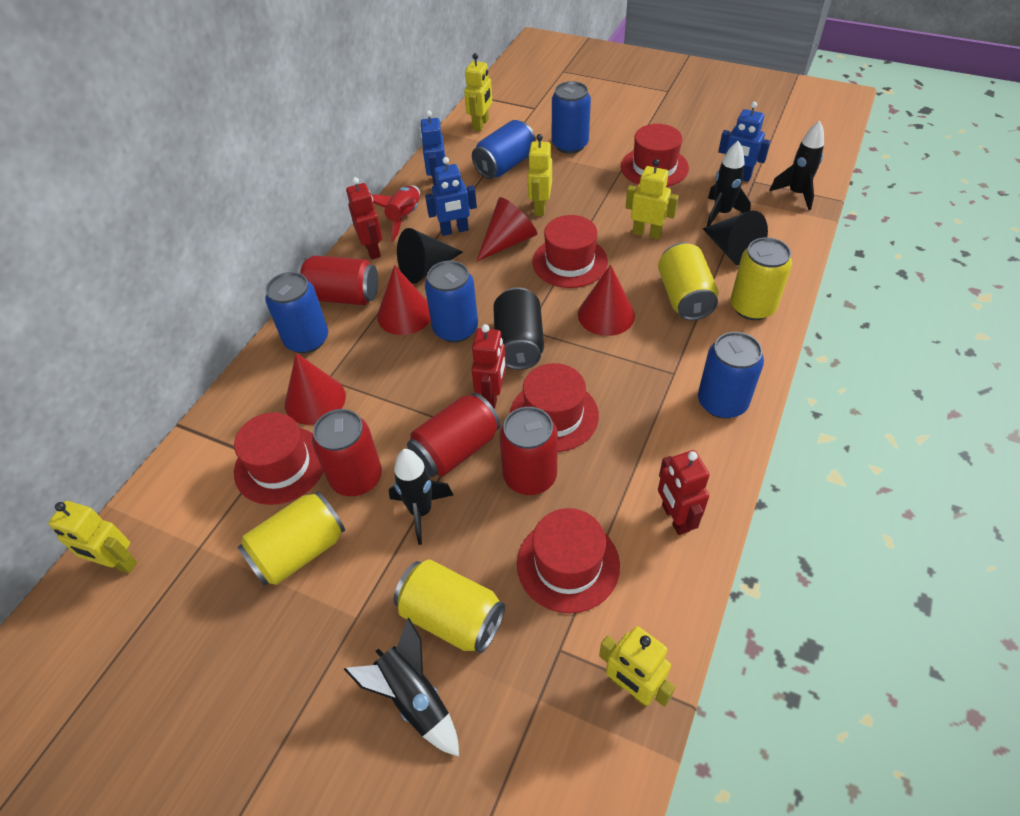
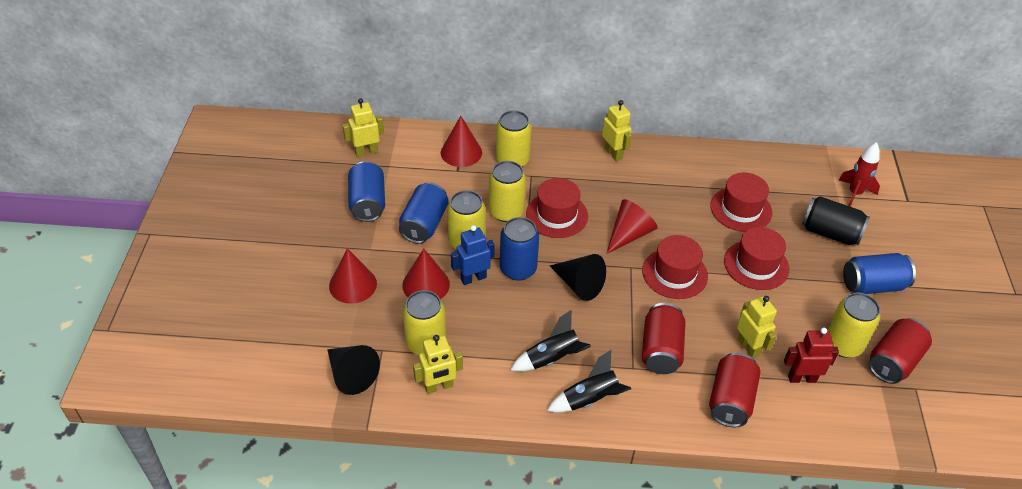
black rocket: [344,618,459,756] [389,449,453,545] [706,141,751,227] [769,121,824,210] = 4 -> [510,310,591,371] [547,350,631,413] = 2
blue can: [265,272,328,353] [425,261,478,343] [472,120,536,179] [552,81,591,154] [698,332,764,419] = 5 -> [348,161,385,222] [399,182,449,244] [500,217,539,281] [843,253,916,294] = 4
blue robot: [420,110,445,185] [425,157,477,236] [718,102,771,182] = 3 -> [451,225,495,285] = 1
red can: [297,255,378,305] [312,409,382,496] [407,393,500,477] [499,407,558,495] = 4 -> [642,303,686,374] [709,353,761,427] [869,318,932,384] = 3
red hat: [234,412,324,505] [510,363,599,452] [517,508,620,613] [532,215,608,288] [621,124,689,187] = 5 -> [526,178,588,238] [642,235,708,299] [710,173,772,232] [724,227,789,290] = 4
red robot: [346,177,382,260] [471,324,506,409] [658,450,710,535] = 3 -> [784,328,839,383] = 1
yellow can: [237,491,345,586] [394,559,505,653] [658,243,718,321] [731,237,792,320] = 4 -> [403,290,446,355] [447,190,485,250] [489,161,526,222] [496,110,531,167] [827,293,880,358] = 5
yellow robot: [48,501,137,574] [464,53,492,132] [528,134,552,216] [599,626,675,707] [626,159,679,240] = 5 -> [343,98,384,157] [413,335,463,394] [602,100,632,161] [737,296,777,358] = 4

